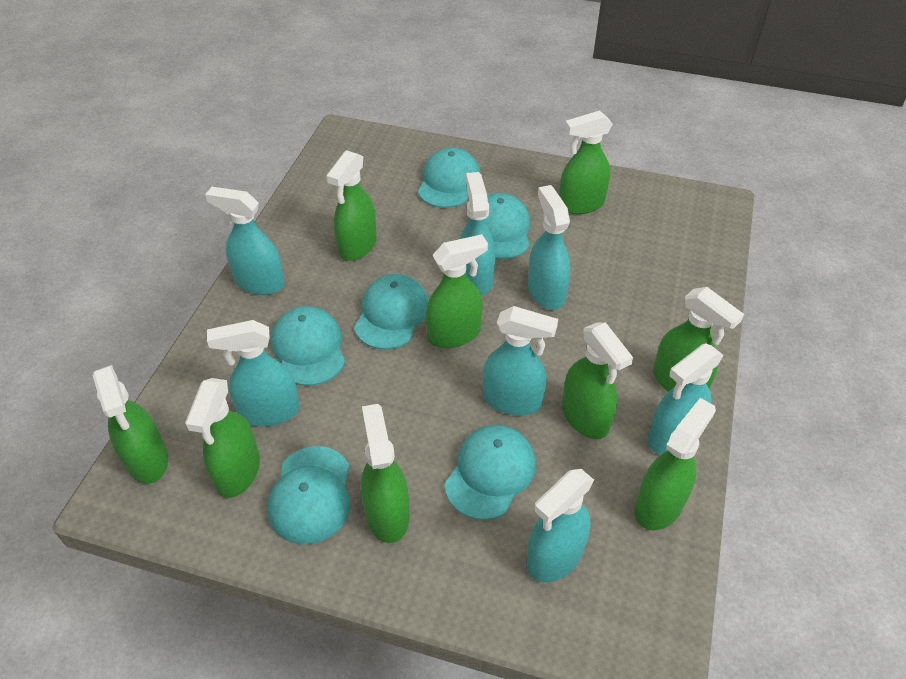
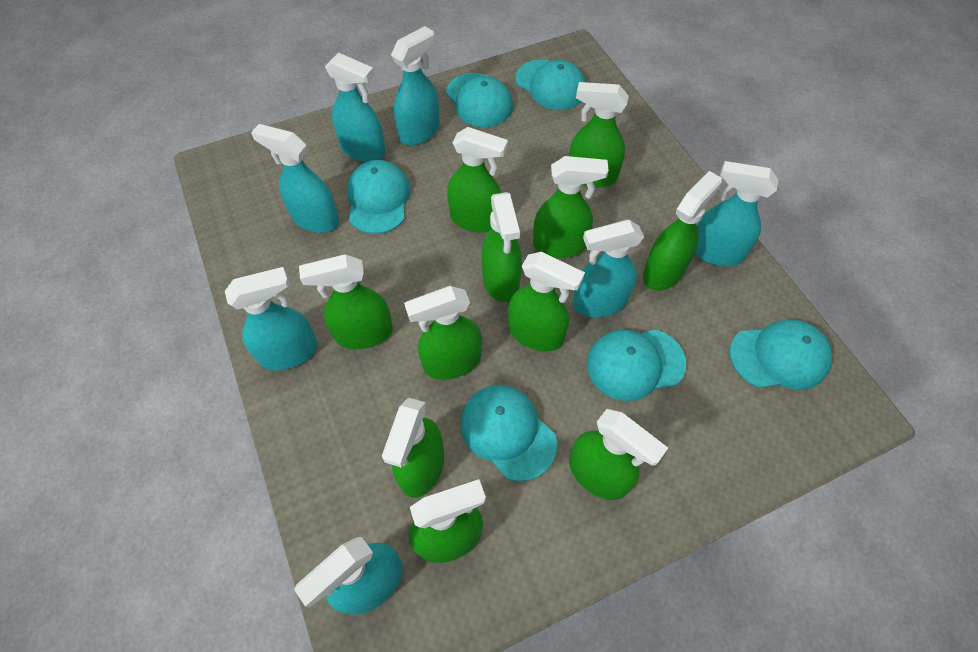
green spray bottle: [92,365,168,484] [185,378,260,498] [326,150,377,261] [361,404,409,543] [425,234,488,348] [559,111,613,214] [562,322,633,439] [635,398,716,531] [653,287,744,392] = 9 -> [299,254,393,349] [382,398,444,498] [404,286,482,380] [409,479,486,563] [447,127,508,233] [481,192,522,302] [508,252,585,351] [533,156,609,258] [569,82,629,188] [569,409,668,500] [643,171,722,291] = 11

